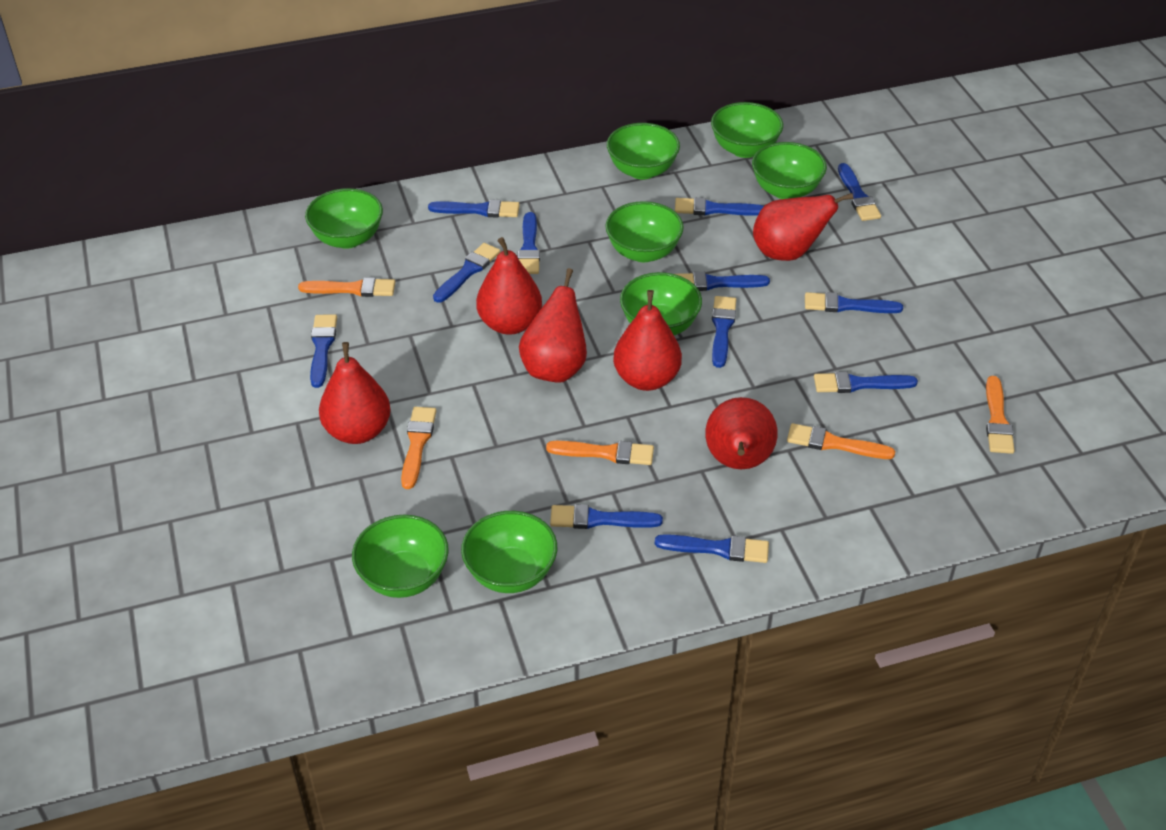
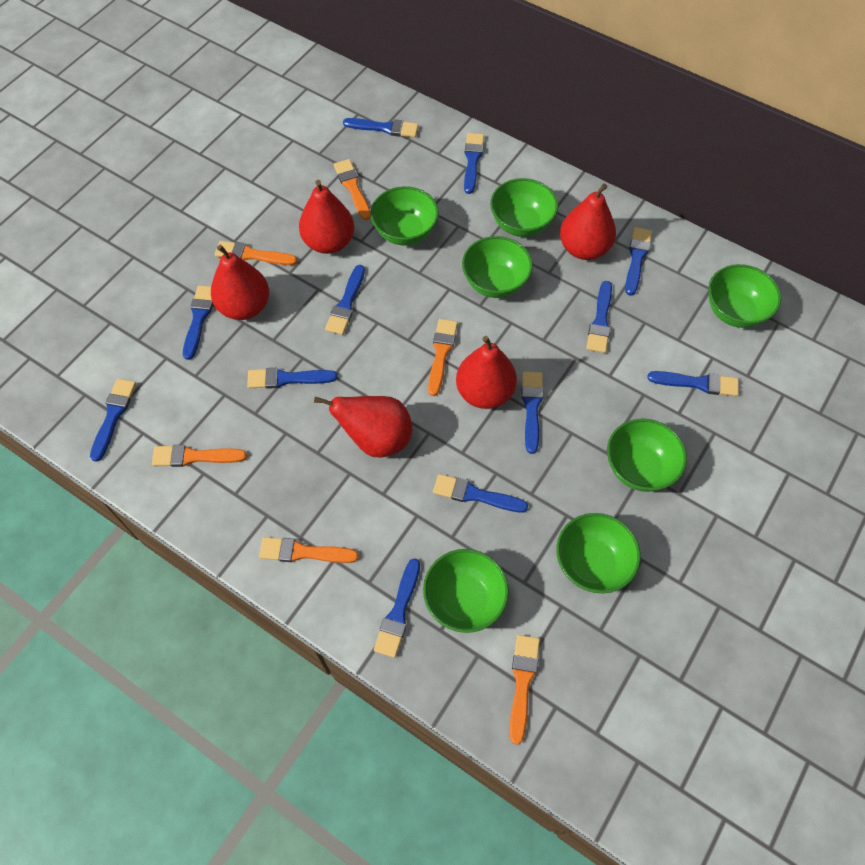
green bowl: [305,188,383,249] [352,515,449,598] [461,511,557,593] [606,201,684,262] [607,123,680,180] [620,272,702,335] [711,102,783,158] [752,142,827,199] = 8 -> [370,186,439,246] [423,549,509,633] [462,236,533,298] [490,178,558,237] [556,513,641,593] [607,418,687,492] [708,264,781,328] = 7
orange brush: [298,277,395,297] [401,407,437,489] [546,441,654,465] [787,423,895,459] [986,376,1015,454] = 5 -> [152,445,247,467] [215,241,297,265] [259,537,359,563] [334,159,371,220] [428,319,458,396] [509,635,540,745] = 6
red pear: [319,342,391,444] [476,237,542,335] [519,268,587,383] [613,290,682,391] [705,397,777,469] [753,193,853,261] = 6 -> [211,245,269,320] [299,180,354,254] [314,396,413,458] [456,336,517,409] [560,183,616,260] = 5

